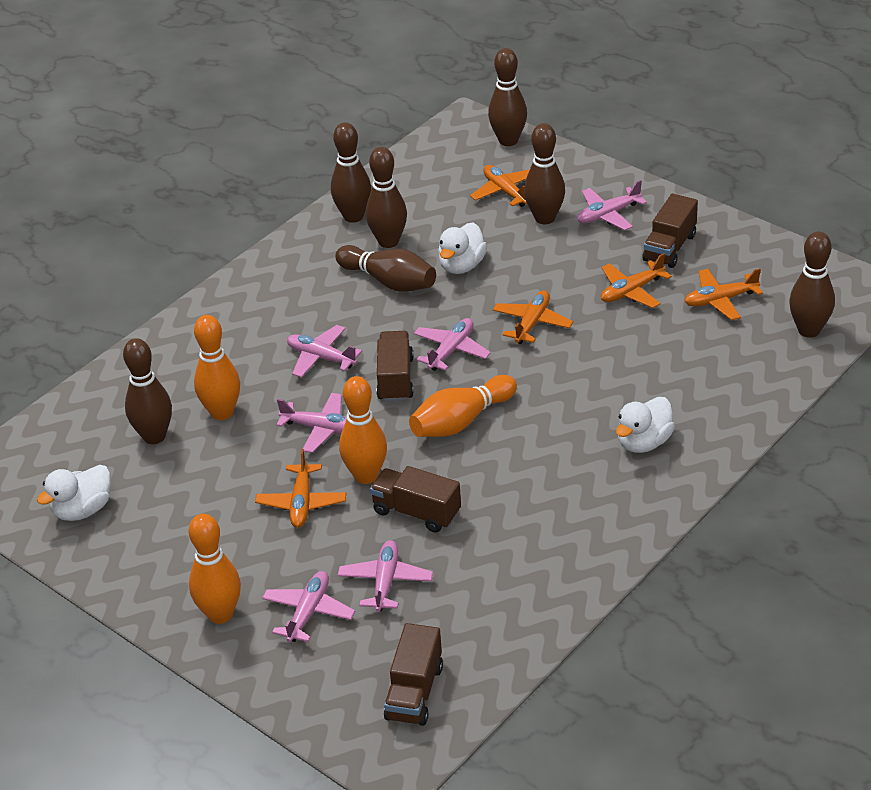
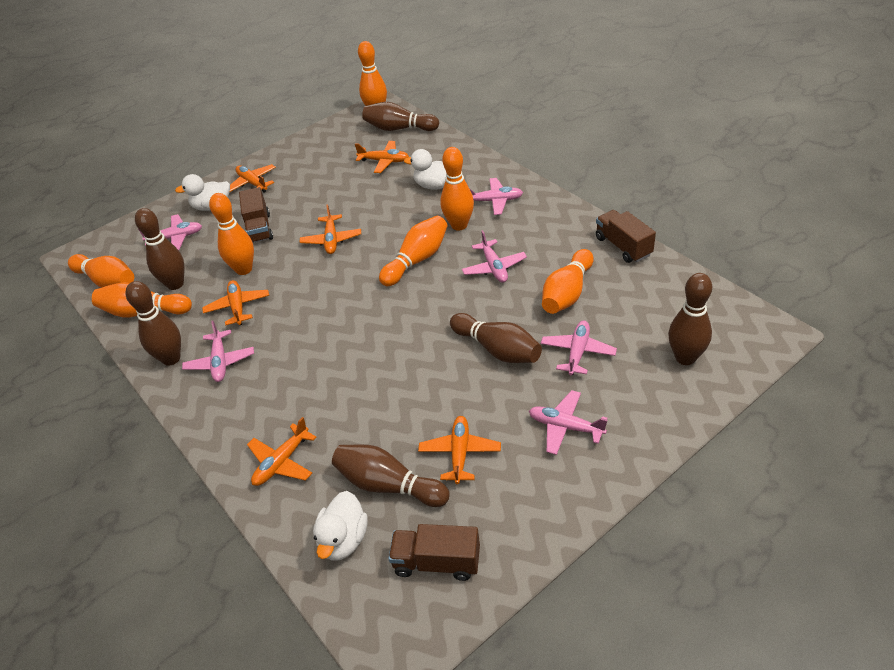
brown bowling pin: [123,338,172,444] [331,122,371,223] [335,245,436,292] [366,147,407,248] [488,48,527,146] [524,123,565,224] [789,232,835,338] = 7 -> [125,281,181,366] [135,208,184,290] [332,445,450,507] [362,102,439,131] [450,313,542,363] [668,273,712,365] = 6
brown truck: [370,466,461,533] [376,331,414,402] [384,623,443,726] [643,194,698,268] = 4 -> [239,187,273,243] [388,524,480,581] [596,210,656,263] = 3
orange bowling pin: [189,514,241,624] [194,315,240,420] [339,376,387,484] [409,375,517,437] = 4 -> [68,254,134,288] [92,282,192,318] [209,193,254,275] [358,41,387,106] [379,216,448,286] [440,147,474,231] [542,249,594,314] = 7
orange plane: [255,449,346,528] [470,165,530,207] [493,291,573,344] [601,253,672,308] [684,268,763,320] = 5 -> [202,280,269,326] [230,164,276,192] [247,417,316,486] [300,204,361,254] [355,141,409,173] [418,416,501,484] = 6

